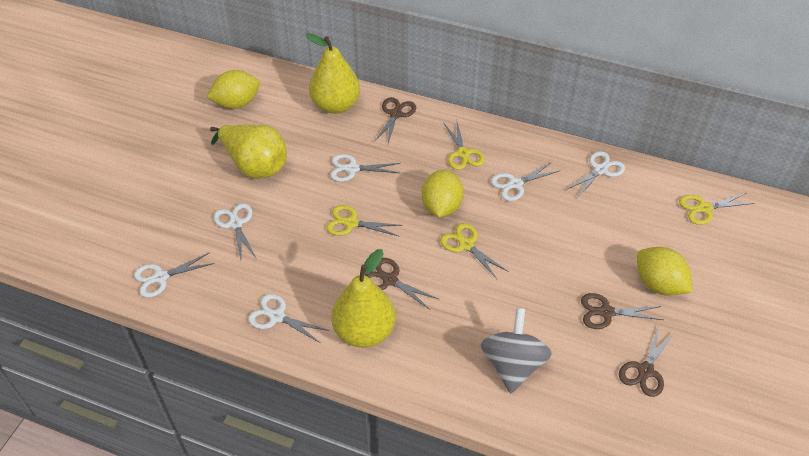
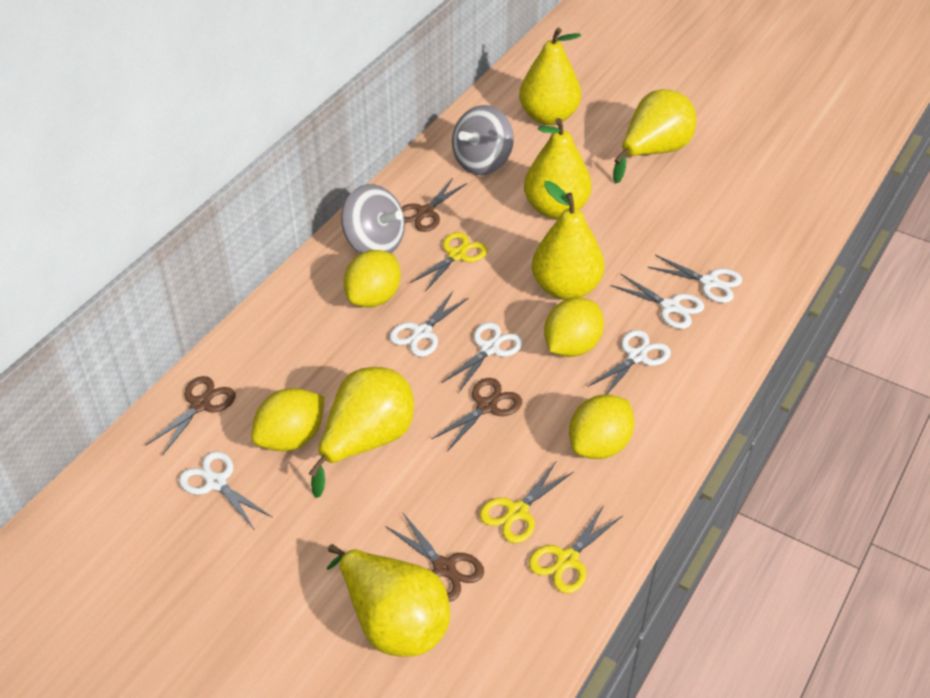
grey spinning top: [481,308,552,393] = 1 -> [341,184,405,254] [452,105,514,175] = 2
yellow lemon: [207,70,260,109] [421,170,464,217] [637,247,692,296] = 3 -> [251,388,324,451] [343,250,401,307] [544,297,604,357] [569,395,634,459] = 4
yellow pear: [210,125,287,179] [305,33,360,114] [331,249,396,348] = 3 -> [308,367,414,498] [327,544,450,657] [519,28,581,125] [524,118,592,219] [532,181,604,300] [613,89,696,184] = 6
yellow scissors: [326,205,403,236] [440,223,509,280] [443,122,485,170] [679,193,754,225] = 4 -> [410,232,488,292] [480,462,573,543] [529,505,622,593] = 3

